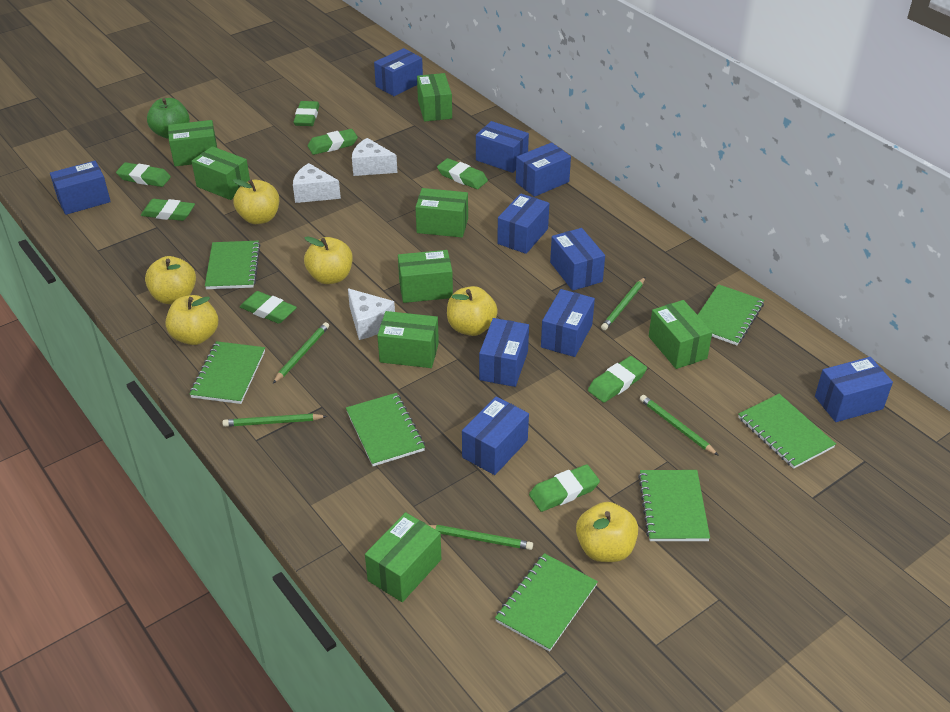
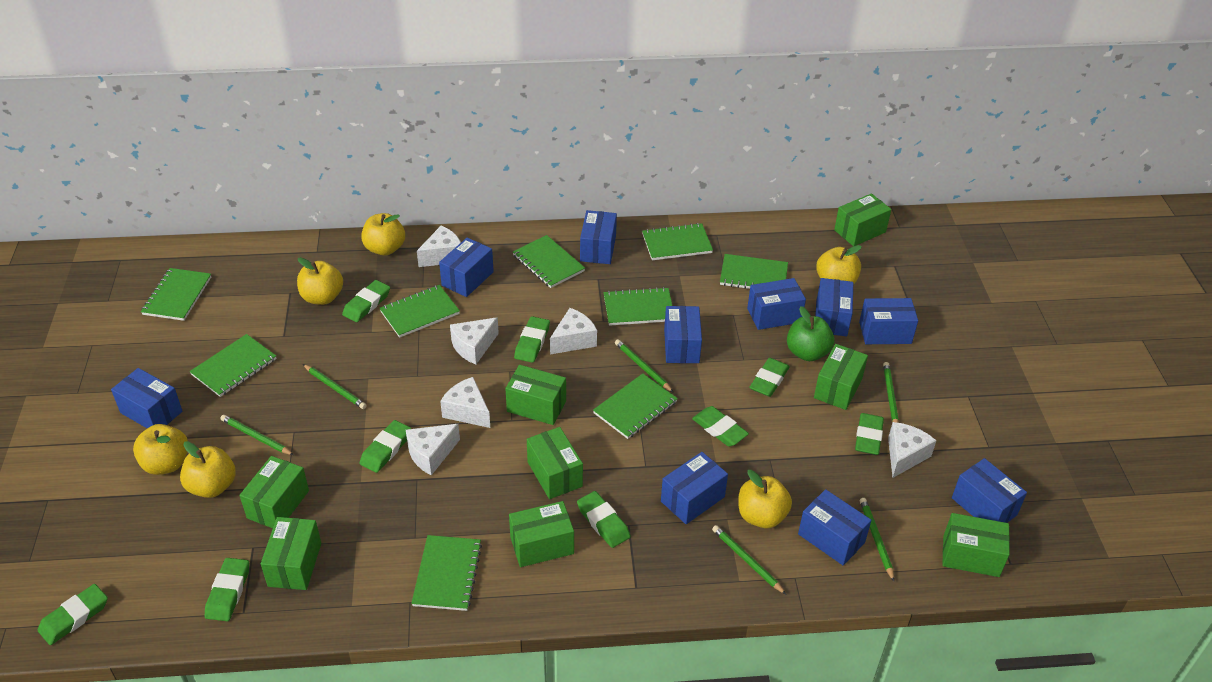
green eraser: [116,162,171,187] [141,199,195,221] [240,291,297,324] [293,101,319,126] [307,129,358,155] [437,158,488,189] [529,464,600,512] [588,356,647,403] = 8 -> [38,584,108,645] [205,558,249,621] [342,280,390,322] [360,420,412,473] [514,316,550,363] [577,491,631,548] [692,406,749,446] [749,358,790,397] [855,413,884,455] = 9
green notebook: [190,341,265,404] [205,241,260,289] [346,393,425,466] [495,553,598,652] [638,470,710,541] [698,284,764,345] [738,394,836,469] = 7 -> [141,268,211,321] [190,334,276,397] [380,285,460,338] [411,535,482,611] [513,235,585,288] [593,373,678,439] [603,287,673,326] [642,223,713,260] [720,254,788,289] = 9
green pencil: [223,414,327,427] [273,322,329,383] [429,525,533,550] [601,277,645,330] [640,395,719,456] = 5 -> [221,415,294,455] [303,364,367,409] [615,339,674,393] [712,525,786,594] [860,498,894,581] [883,362,899,423] = 6
white cheese: [293,163,341,203] [348,288,395,340] [352,138,397,176] = 3 -> [406,424,460,475] [417,226,461,267] [440,377,490,428] [450,317,499,364] [550,308,597,354] [888,422,937,478] = 6

